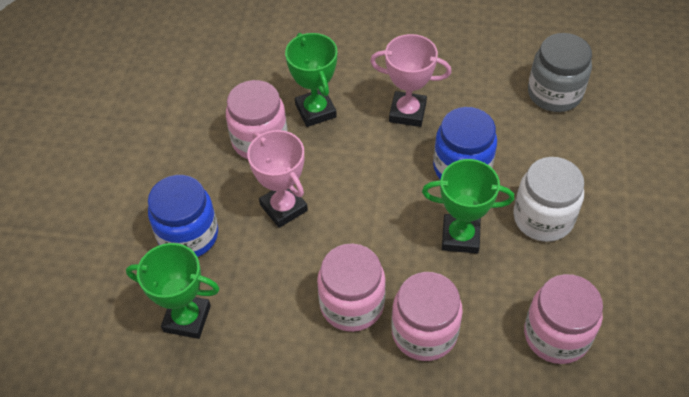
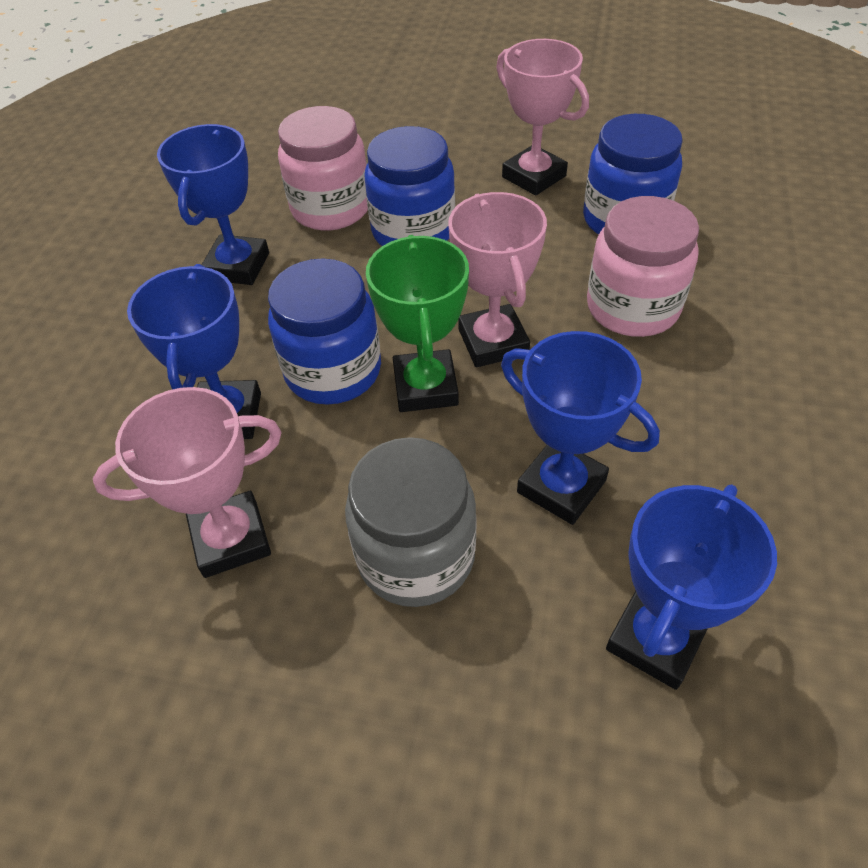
blue jar: [148,175,218,257] [433,107,497,180] = 2 -> [268,258,381,405] [364,126,455,246] [583,114,683,235] = 3
blue trophy: none = 0 -> [127,264,261,439] [157,124,269,285] [501,331,660,525] [606,484,777,690] = 4
green trophy: [126,243,219,339] [285,33,337,127] [422,159,514,254] = 3 -> [366,235,469,412] = 1
pink jar: [226,80,287,159] [317,243,386,332] [391,272,463,361] [524,274,603,364] = 4 -> [278,106,368,231] [587,196,699,337] = 2
pink trophy: [247,130,308,228] [370,34,452,127] = 2 -> [93,387,282,578] [448,192,547,367] [496,39,589,195] = 3
white jar: [513,157,584,242] = 1 -> none = 0

